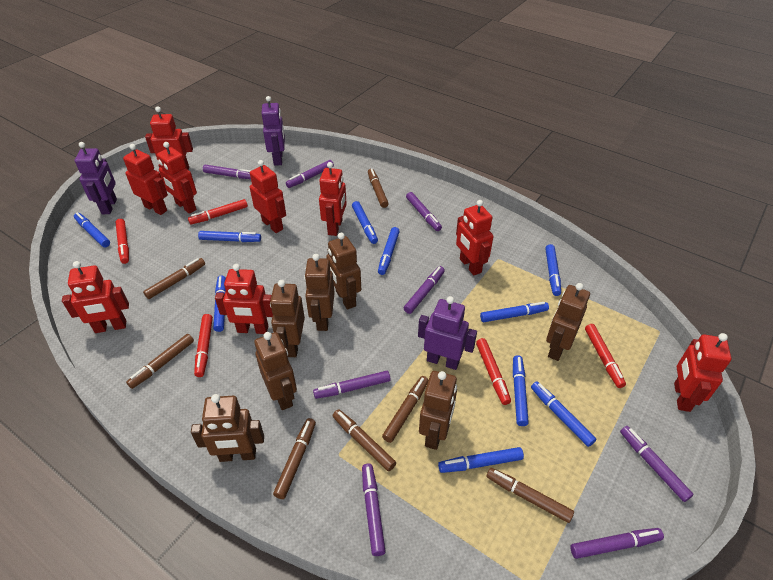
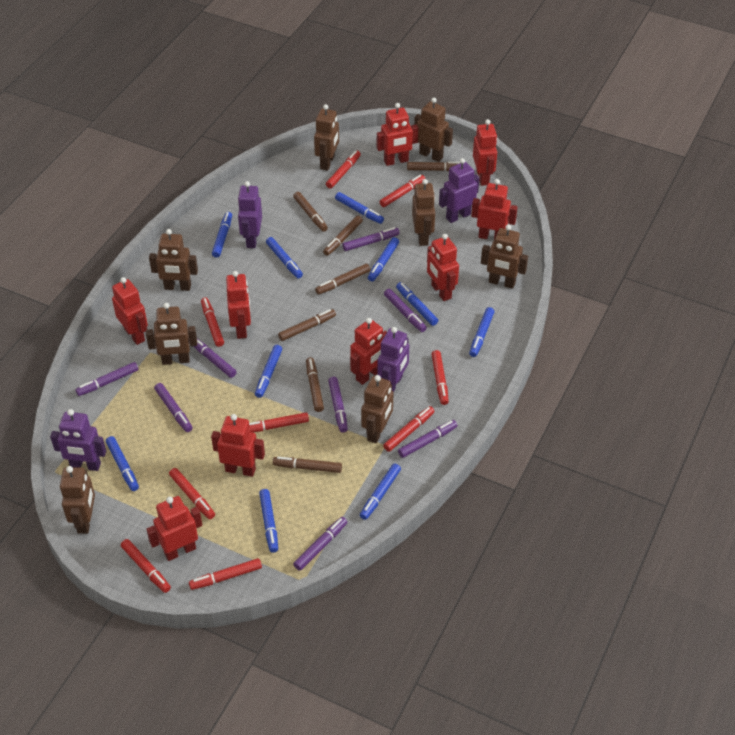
brown robot: [191,394,264,462] [254,332,297,410] [270,280,305,357] [304,254,335,331] [326,233,361,310] [419,371,457,450] [546,283,590,361] = 7 -> [60,466,95,534] [146,303,197,365] [149,229,198,291] [314,104,339,171] [361,375,393,443] [412,179,435,246] [414,98,453,162] [481,224,528,289] = 8
purple robot: [75,142,117,214] [261,96,285,166] [418,296,477,370] = 3 -> [50,409,106,471] [238,181,262,248] [377,327,409,392] [439,158,480,223] = 4
red marker: [115,219,129,264] [188,199,248,224] [194,314,213,377] [476,338,511,405] [585,324,626,388] = 5 -> [121,539,171,593] [169,468,215,519] [189,558,262,590] [201,297,224,347] [249,412,309,432] [326,151,361,188] [380,175,425,207] [383,406,434,452] [431,350,449,405] = 9

